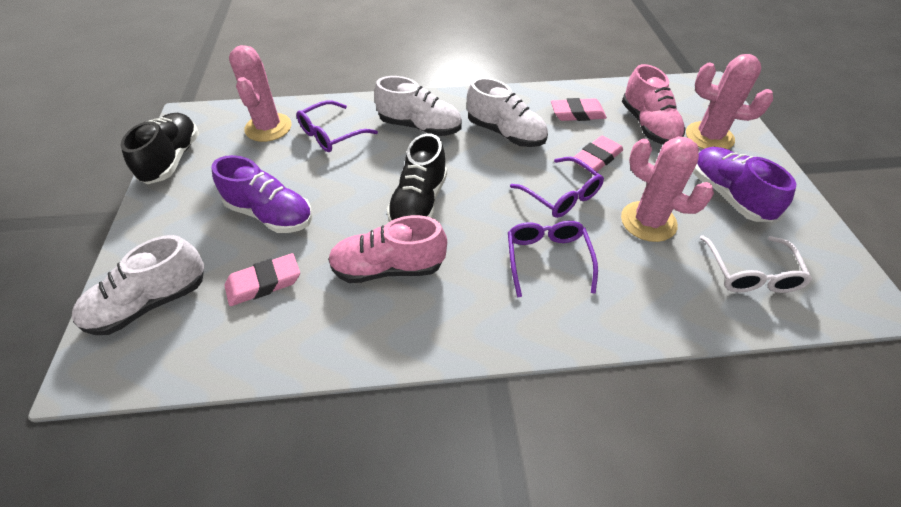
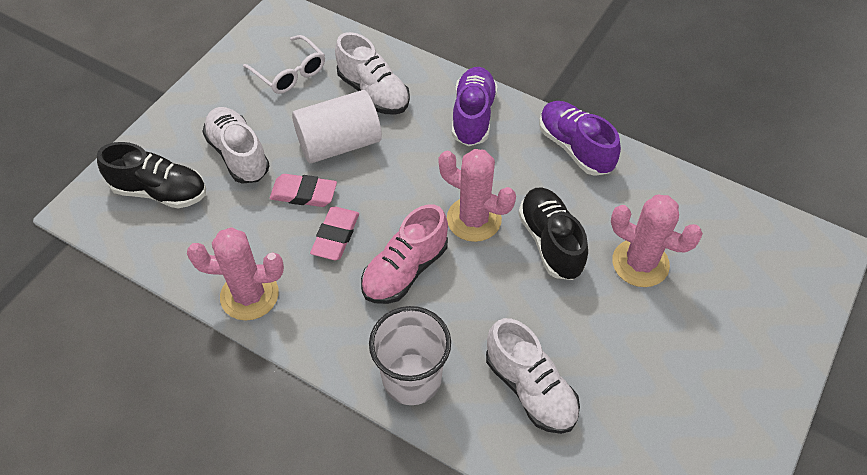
pink eraser: [224,253,300,306] [551,98,607,121] [574,136,623,172] = 3 -> [270,174,337,207] [310,207,359,260] = 2
pink shoe: [328,215,447,283] [622,64,685,145] = 2 -> [361,204,448,304] = 1
purple glasses: [296,101,378,152] [508,221,598,297] [510,157,604,218] = 3 -> none = 0
white cup: none = 0 -> [369,306,451,405] = 1
white cylinder: none = 0 -> [292,90,382,163] = 1

